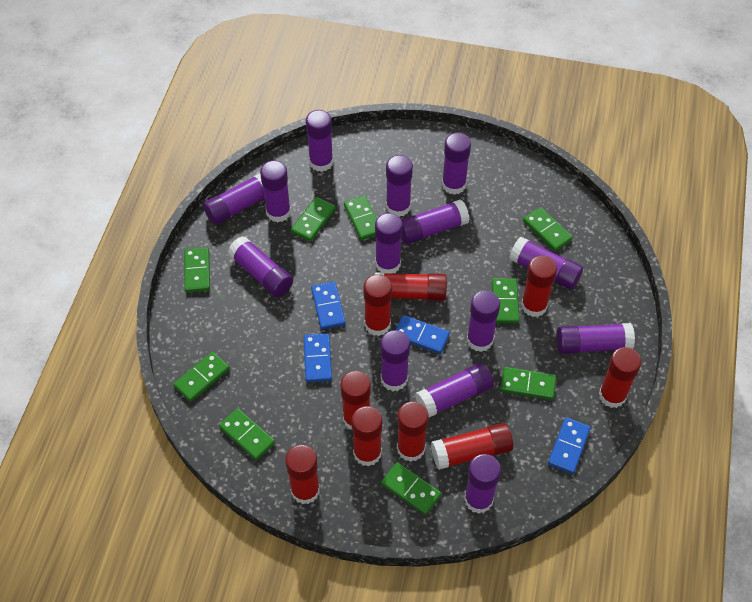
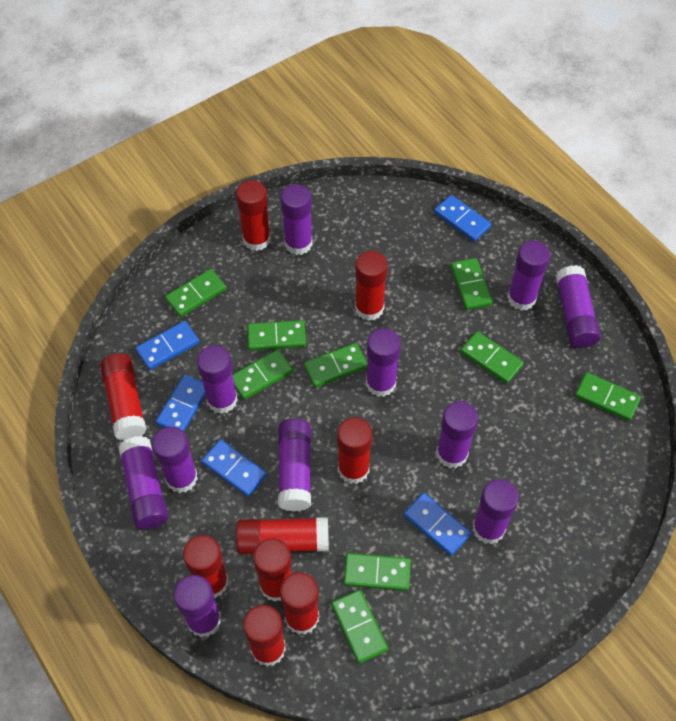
blue domino: [304,333,332,382] [311,281,346,330] [396,315,450,354] [548,417,591,474] = 4 -> [136,321,199,370] [155,375,206,432] [201,439,267,497] [404,493,471,556] [434,195,491,242] = 5
purple glue stick: [203,173,265,225] [228,236,293,297] [260,160,291,223] [306,110,333,172] [375,213,403,273] [381,330,410,391] [386,155,413,217] [401,200,470,244] [415,363,494,418] [442,133,471,195] [464,454,501,514] [467,290,500,352] [509,237,583,290] [556,323,635,354] = 14 -> [118,436,168,529] [152,427,198,493] [174,575,221,637] [197,345,238,414] [278,419,311,511] [281,184,312,255] [366,328,401,397] [436,401,478,468] [473,479,519,544] [507,241,550,311] [556,265,601,348] = 11

